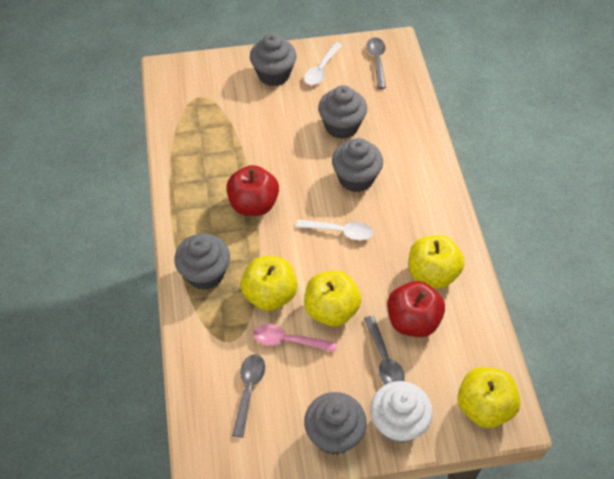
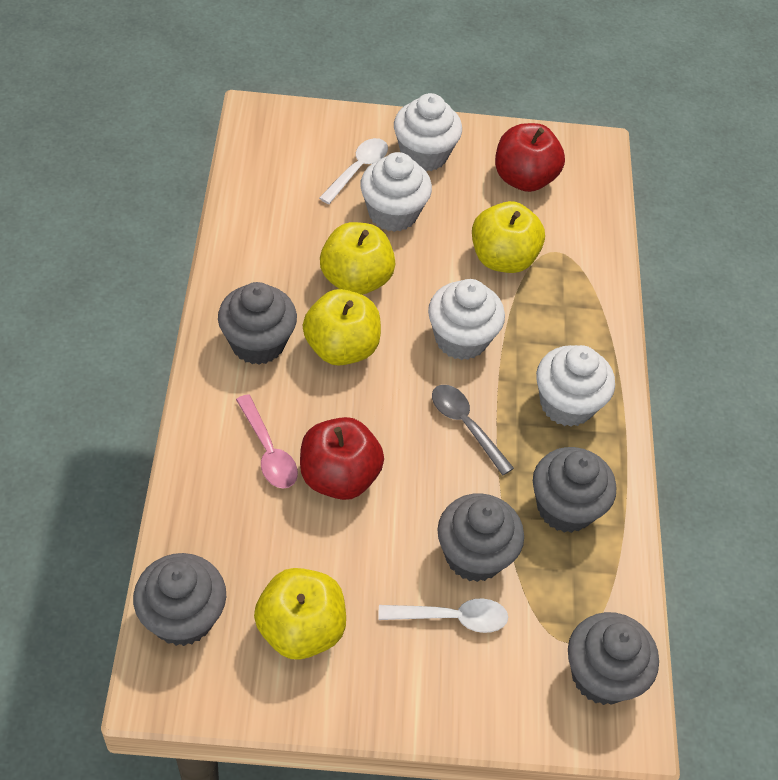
grey spoon: [232,354,265,438] [364,316,405,385] [367,37,386,89] = 3 -> [432,385,514,476] = 1
white cupcake: [370,381,433,443] = 1 -> [360,152,432,232] [394,93,462,171] [428,279,505,360] [536,345,615,427] = 4

